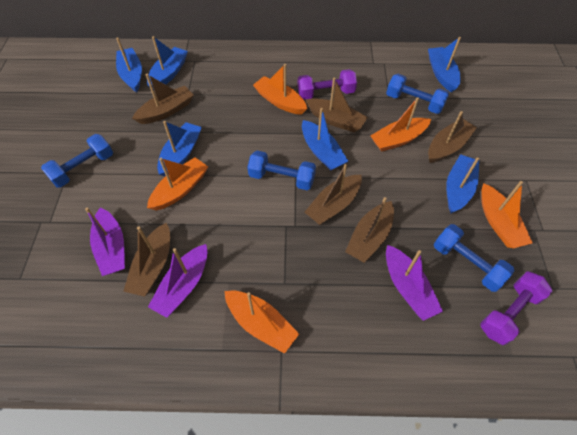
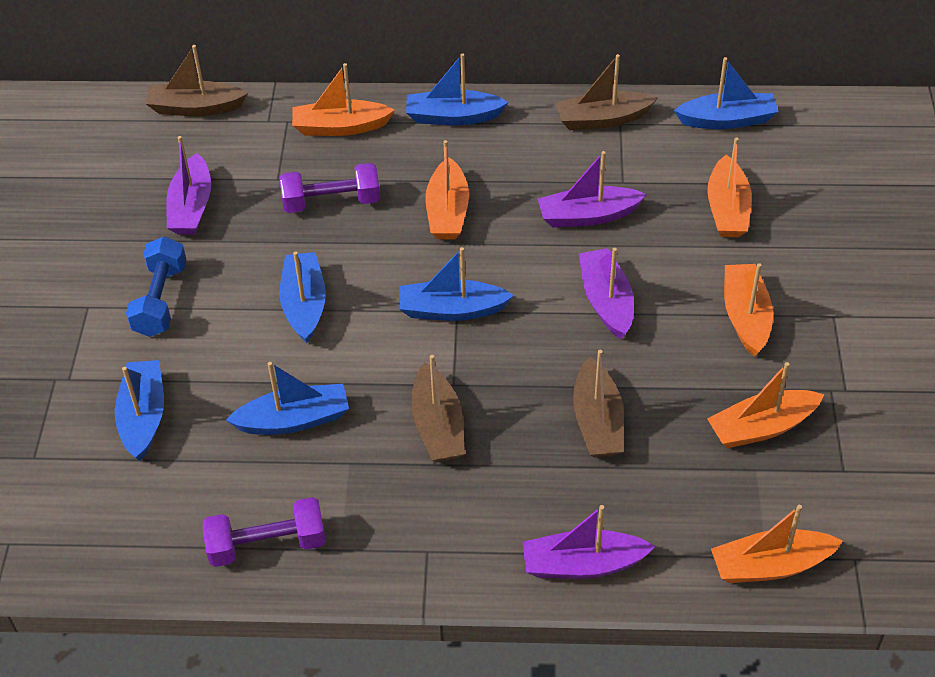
blue dumbbell: [41,134,113,188] [247,151,316,190] [386,74,449,114] [434,224,515,292] = 4 -> [126,236,187,337] = 1
brown boat: [123,223,170,297] [132,74,193,124] [304,164,362,225] [306,78,368,132] [345,197,394,263] [428,111,477,163] = 6 -> [145,45,248,116] [411,355,465,462] [555,54,658,130] [573,350,624,457] = 4
orange boat: [147,157,208,211] [224,291,299,354] [253,64,307,115] [371,97,431,151] [481,181,533,248] = 5 -> [292,63,395,136] [426,140,469,239] [707,138,752,237] [707,362,824,448] [711,505,843,583] [724,263,773,356] = 6
purple boat: [85,207,125,276] [148,244,207,318] [386,245,443,321] = 3 -> [166,136,211,234] [522,505,656,579] [537,151,647,227] [579,248,634,339] = 4

